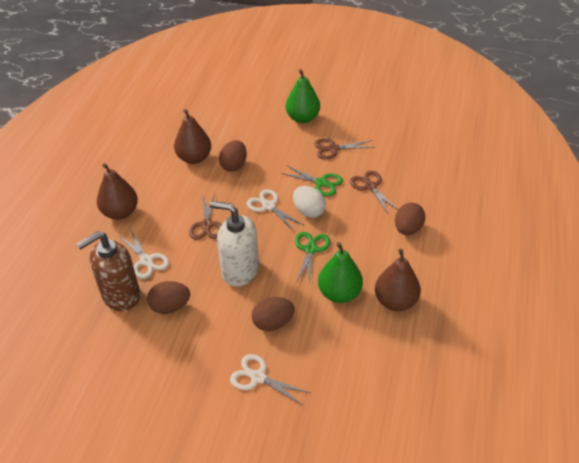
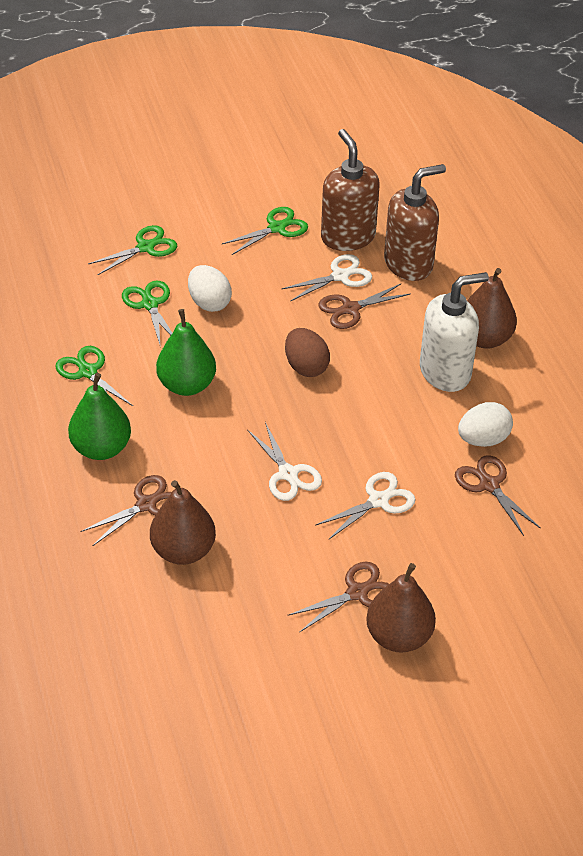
brown egg: [147,281,190,314] [219,140,247,171] [252,297,295,331] [395,203,425,235] = 4 -> [285,328,330,377] = 1
brown scissors: [189,193,222,240] [314,138,375,159] [350,171,398,215] = 3 -> [80,475,171,546] [288,562,389,633] [318,283,410,329] [455,455,541,536] = 4
brown soap dispenser: [77,231,140,311] = 1 -> [321,129,380,251] [384,164,446,281] = 2
green scissors: [281,165,343,196] [295,232,330,283] = 2 -> [55,346,133,406] [88,225,177,275] [122,281,172,348] [222,207,308,255] = 4
white egg: [293,186,326,218] = 1 -> [188,265,232,312] [458,402,513,447] = 2

